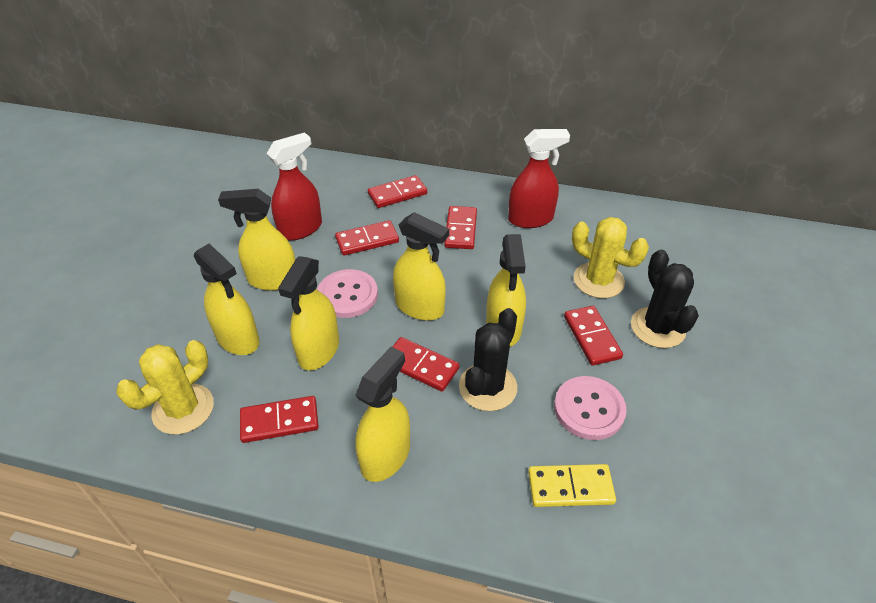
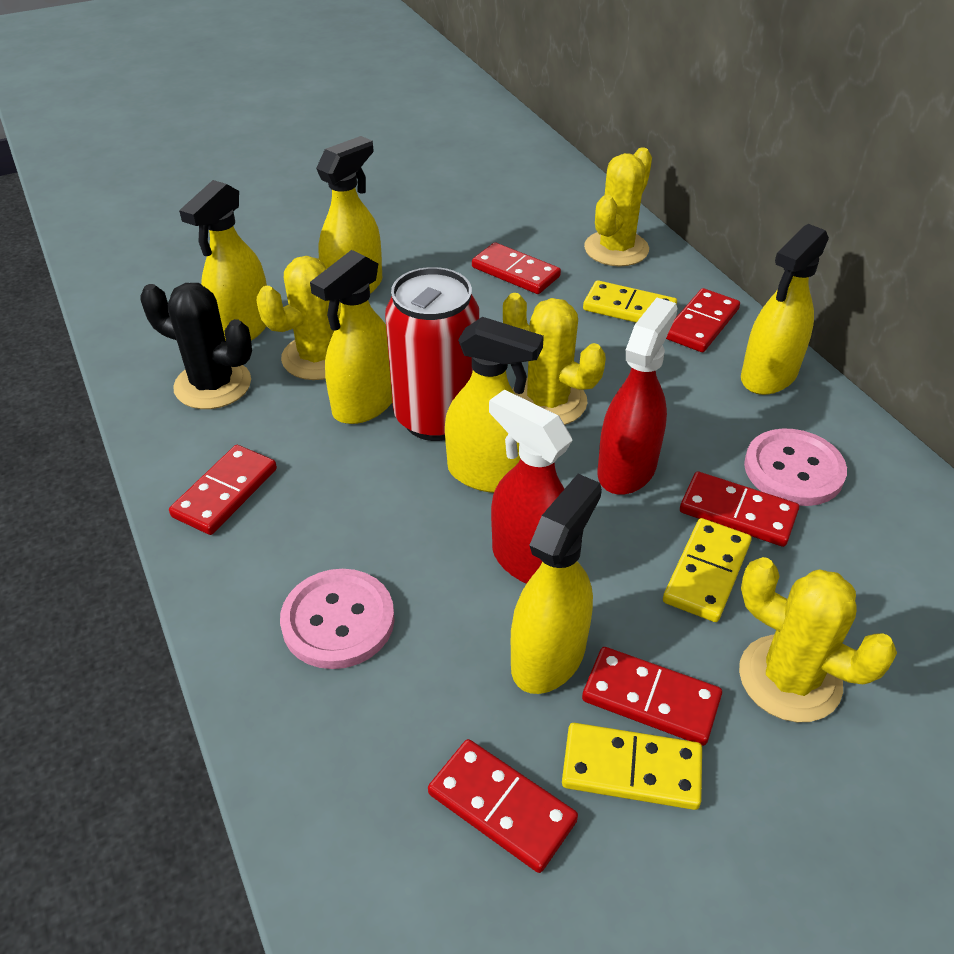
black cactus: [459,308,517,411] [631,249,699,348] = 2 -> [141,283,252,409] = 1
red can: none = 0 -> [385,267,479,441] = 1
yellow cactus: [116,340,214,434] [572,217,649,298] = 2 -> [257,256,341,380] [503,293,606,425] [584,147,652,266] [739,557,897,722] = 4
yellow domino: [528,464,616,507] = 1 -> [562,723,702,810] [583,280,677,322] [663,518,751,622] = 3

